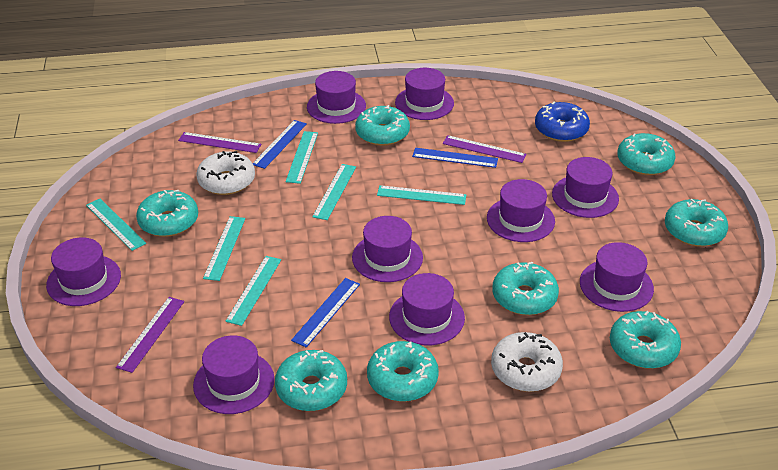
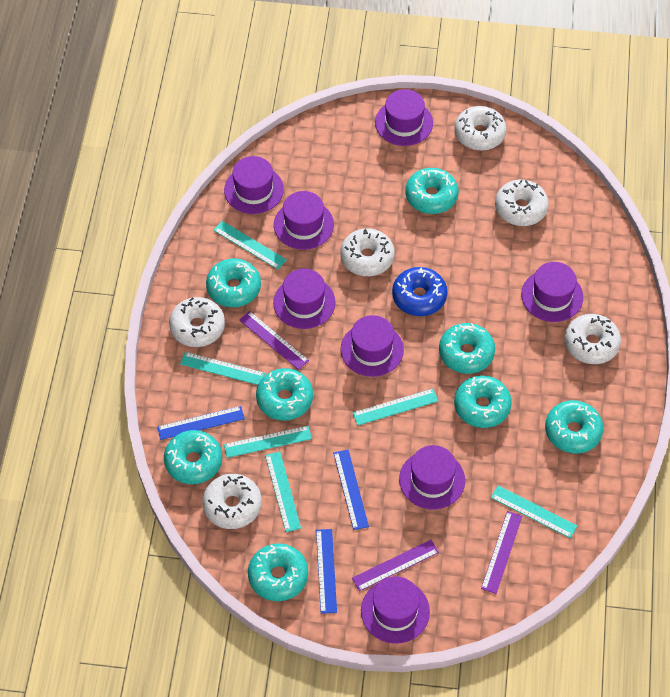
purple hat: [46,237,121,306] [193,335,275,414] [307,71,366,124] [352,216,423,282] [389,273,465,345] [395,68,454,120] [487,179,555,242] [552,157,619,218] [580,242,654,312] = 9 -> [224,156,284,214] [273,268,335,329] [274,191,334,250] [341,315,404,377] [361,576,430,644] [375,89,433,146] [399,445,465,509] [521,262,583,322] = 8
white donut: [196,151,255,195] [491,332,563,392] = 2 -> [169,297,225,347] [202,474,262,529] [340,228,395,276] [454,106,507,151] [495,180,549,226] [564,314,621,364] = 6

